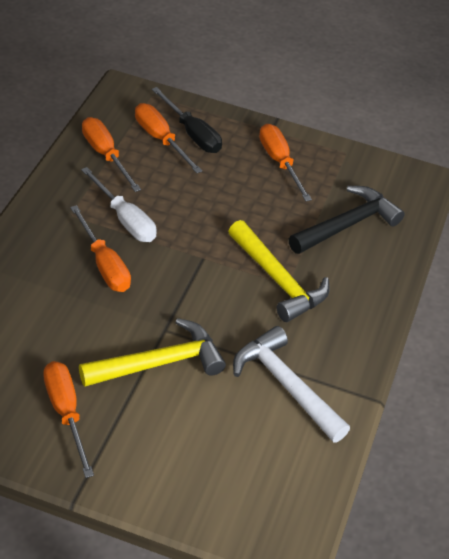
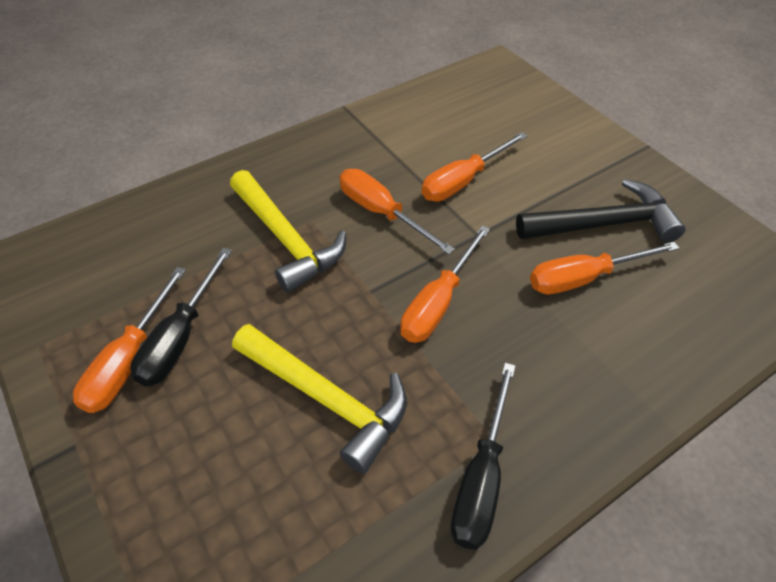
black screwdriver: [152,87,222,153] = 1 -> [130,248,232,386] [451,363,515,550] = 2
white hammer: [233,326,350,443] = 1 -> none = 0
white screwdriver: [81,167,156,242] = 1 -> none = 0

